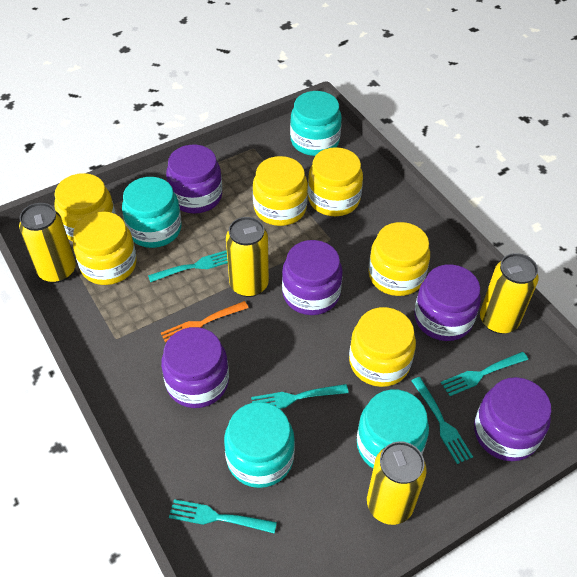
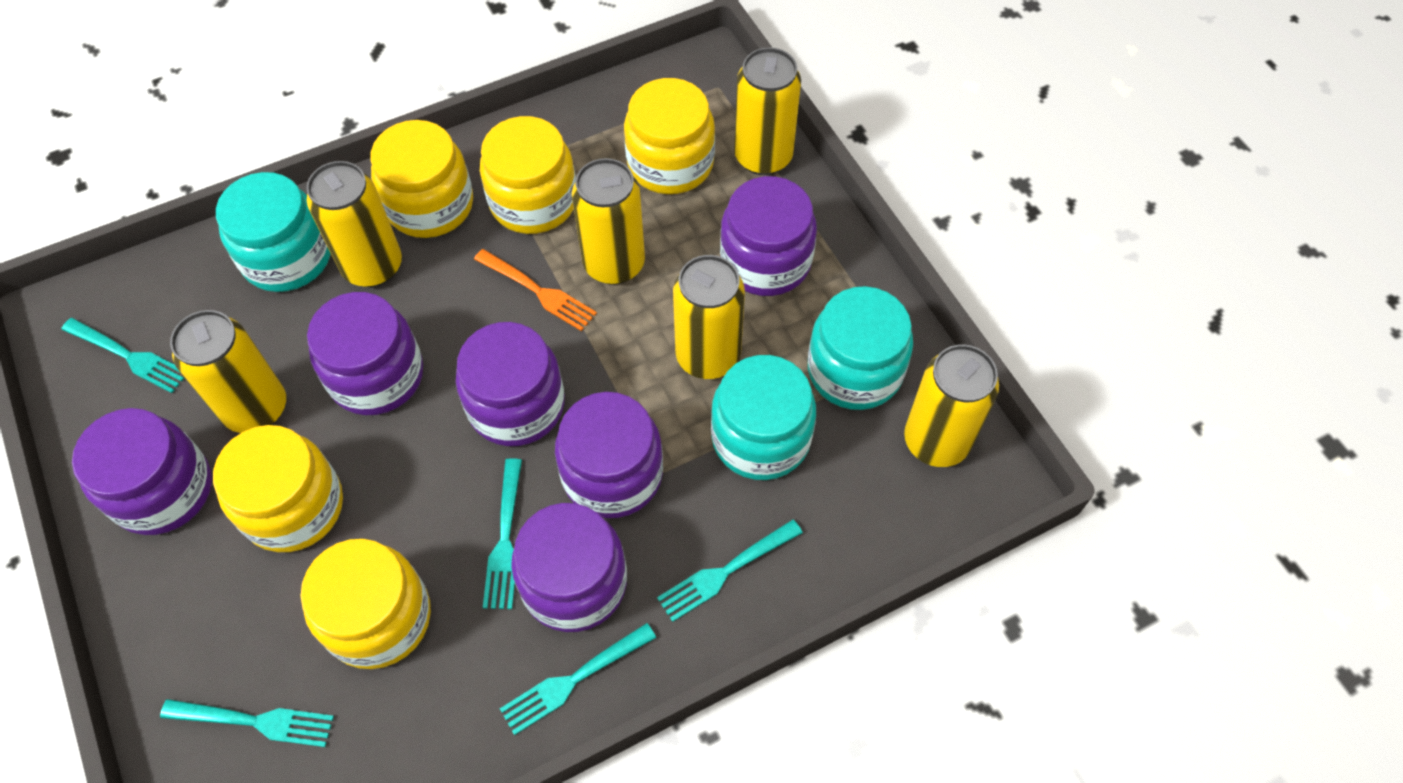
purple jar: [161,327,229,408] [166,145,222,214] [282,240,343,315] [414,264,481,341] [474,377,551,461] = 5 -> [72,408,212,535] [307,292,423,415] [456,322,565,446] [511,503,627,632] [555,392,663,518] [720,176,817,296] = 6
turquoise jar: [122,177,182,248] [224,402,295,488] [290,91,342,156] [357,389,429,468] = 4 -> [216,172,331,292] [711,355,816,480] [808,286,913,410] = 3
yellow can: [19,203,76,283] [226,217,269,297] [367,441,427,525] [480,253,539,334] = 4 -> [170,310,286,433] [306,161,402,287] [572,158,645,285] [673,255,745,379] [734,47,801,175] [904,345,999,467] = 6
yellow jar: [54,173,116,242] [73,211,137,285] [253,156,308,226] [308,147,363,216] [349,307,416,387] [368,222,430,296] = 6 -> [213,425,343,552] [300,539,431,669] [371,120,473,238] [480,116,576,234] [624,78,715,194] = 5

